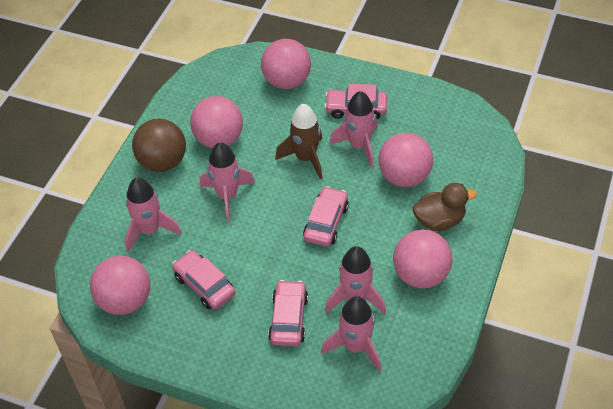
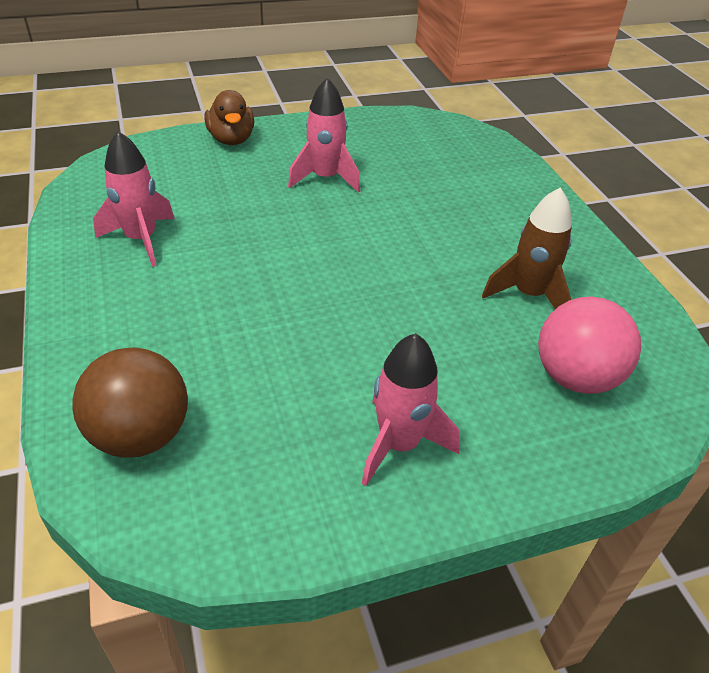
pink ball: [90,256,150,315] [190,96,243,148] [261,39,311,89] [378,133,433,187] [393,230,453,288] = 5 -> [538,296,641,394] = 1
pink car: [172,250,235,309] [268,280,308,346] [303,186,349,246] [324,84,387,119] = 4 -> none = 0
pink rocket: [125,177,182,252] [200,142,255,222] [321,296,381,371] [325,246,386,315] [329,91,378,168] = 5 -> [93,131,175,266] [288,77,360,193] [361,333,460,486] = 3

